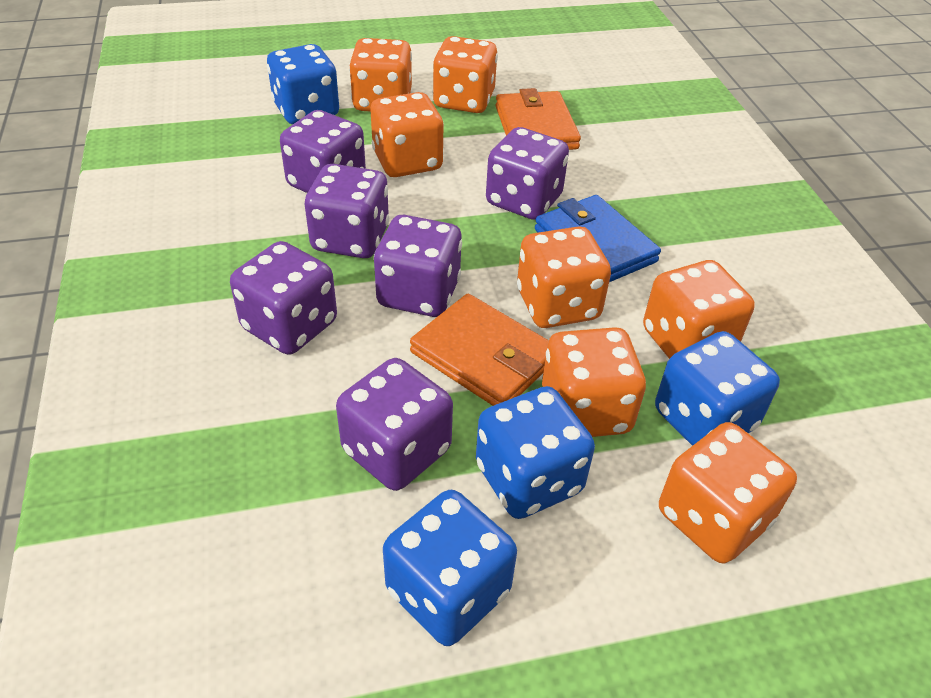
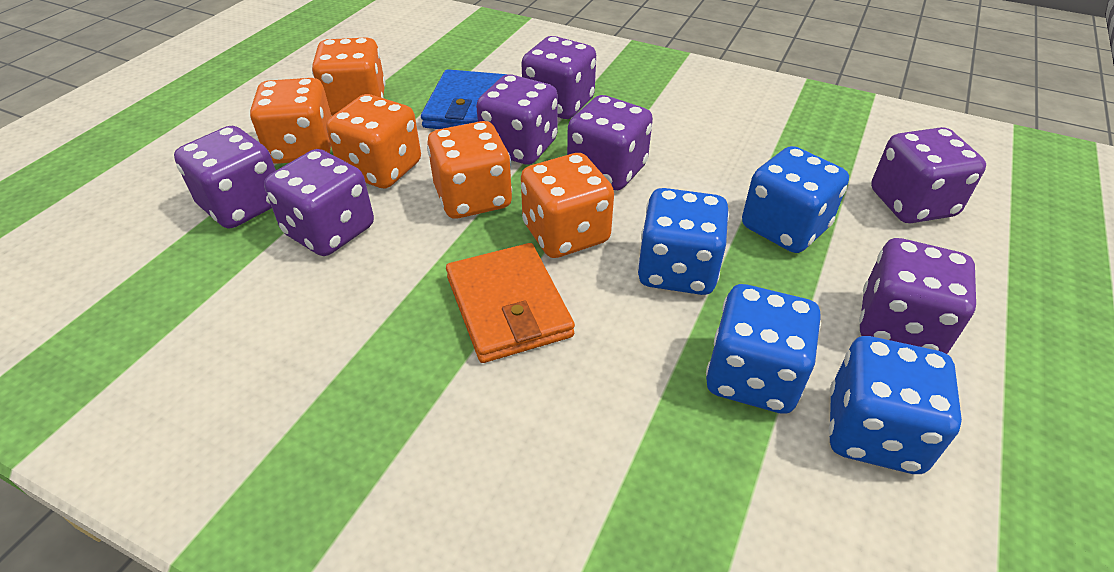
orange dice: [349,38,412,111] [371,92,444,177] [433,36,498,113] [517,226,611,328] [542,327,646,437] [643,260,755,359] [659,422,797,563] = 7 -> [250,78,332,164] [312,37,386,116] [326,94,421,188] [427,121,512,219] [521,153,614,258] = 5
orange wallet: [410,294,549,406] [496,88,581,150] = 2 -> [446,243,575,363] = 1
purple dice: [230,241,337,355] [280,110,366,193] [305,164,389,258] [336,358,453,491] [374,215,462,317] [486,127,569,220] = 6 -> [174,126,276,229] [264,149,374,256] [476,74,558,165] [521,36,596,119] [567,95,653,190] [859,238,976,354] [871,127,986,223] = 7

